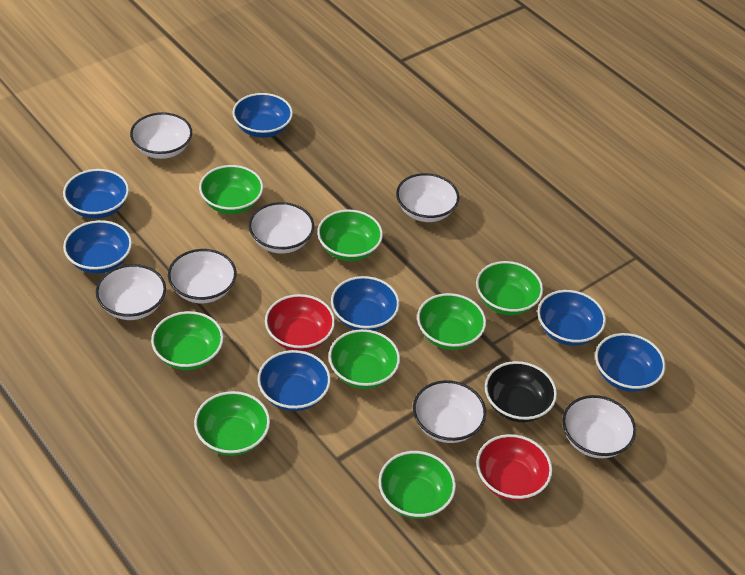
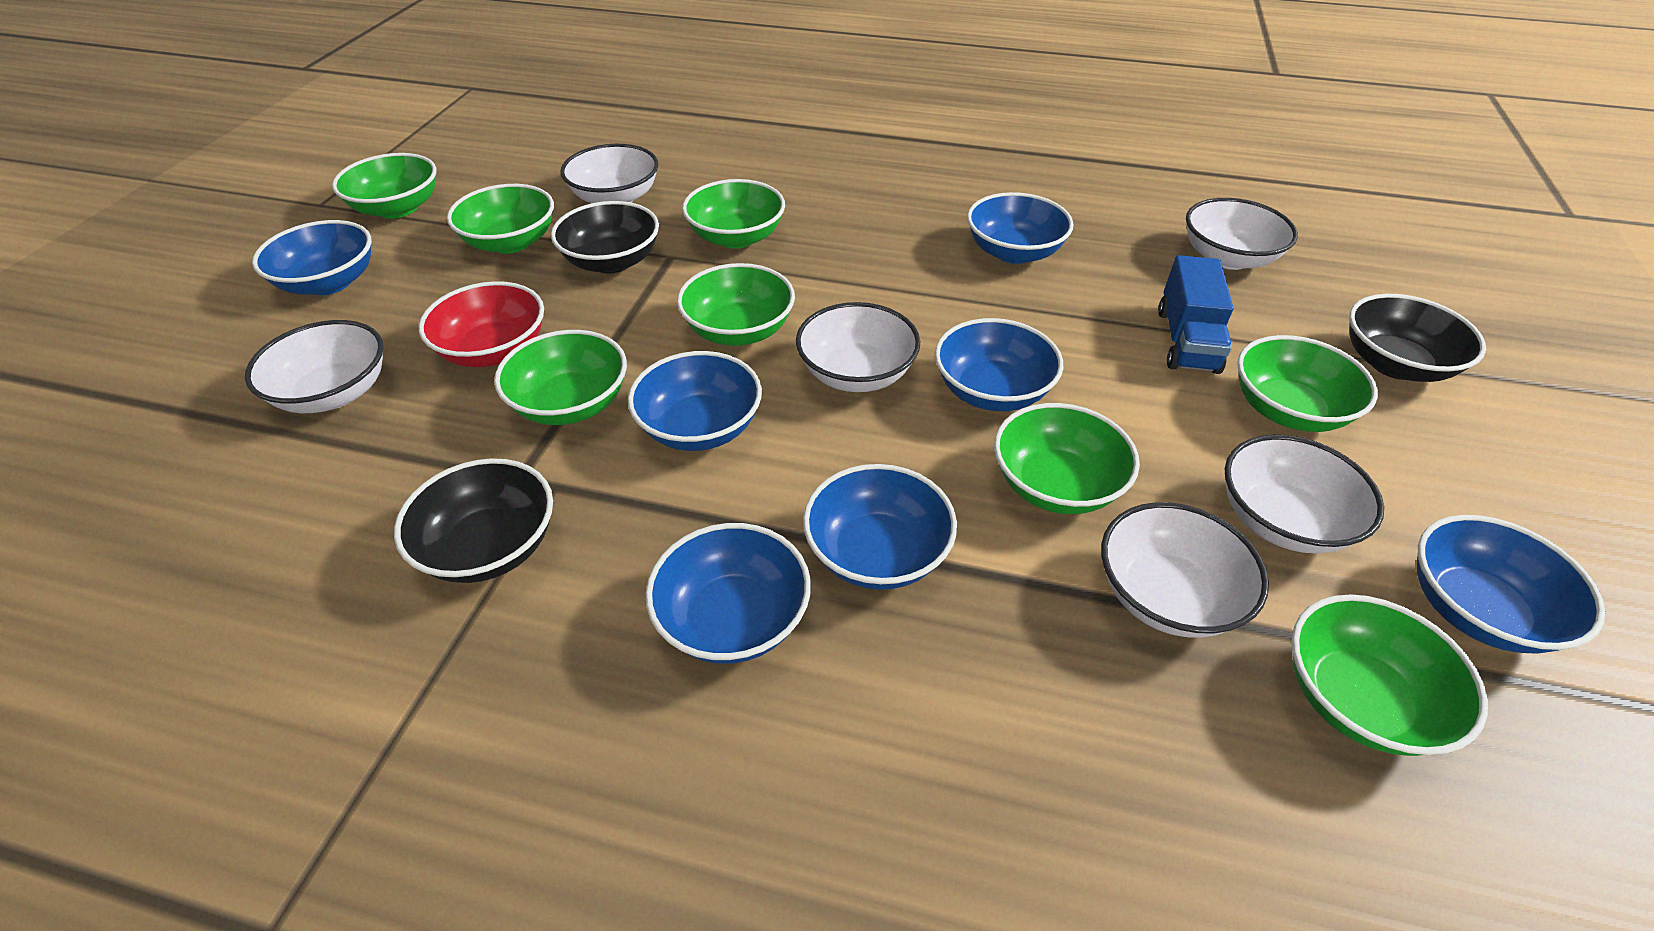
black bowl: [485,361,557,422] = 1 -> [394,458,553,583] [551,201,659,273] [1349,294,1486,382] = 3
blue truck: none = 0 -> [1158,255,1233,374] = 1
red bowl: [265,294,335,351] [476,434,552,501] = 2 -> [419,281,544,367] = 1
white bowl: [96,264,166,320] [130,112,192,159] [168,249,237,303] [249,202,314,254] [396,173,459,222] [413,380,486,443] [562,395,636,458] = 7 -> [245,320,384,413] [560,144,658,203] [796,302,920,392] [1101,502,1269,638] [1186,198,1298,270] [1225,435,1384,553] = 6

